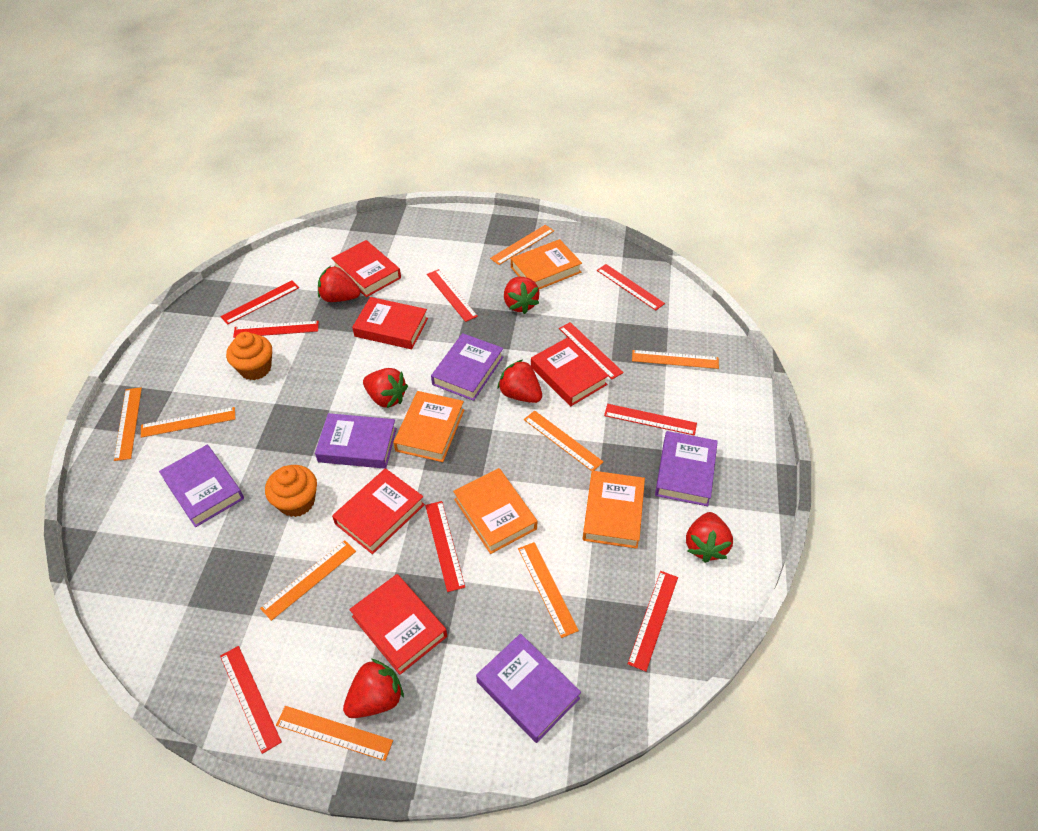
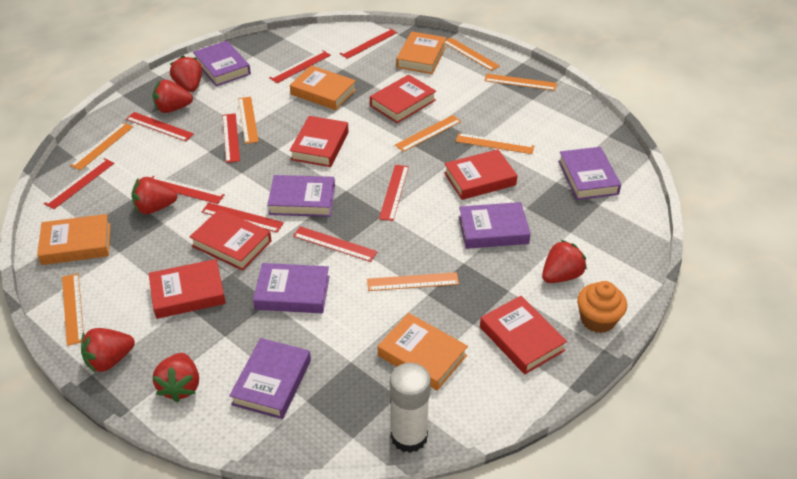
orange cupcake: [226,332,272,380] [265,465,317,517] = 2 -> [577,281,627,333] = 1
purple book: [159,445,244,527] [315,413,397,469] [431,333,503,401] [476,634,581,743] [655,431,718,506] = 5 -> [193,41,251,86] [229,338,311,419] [253,263,330,313] [267,175,335,217] [459,202,531,249] [558,147,621,200] = 6
red book: [331,240,401,297] [332,468,425,554] [349,574,447,675] [352,297,428,349] [531,337,609,406] = 5 -> [149,259,226,319] [190,209,272,271] [290,116,349,167] [370,74,436,123] [444,149,518,200] [480,296,567,374] = 6
white glue stick: none = 0 -> [390,363,431,453] = 1

